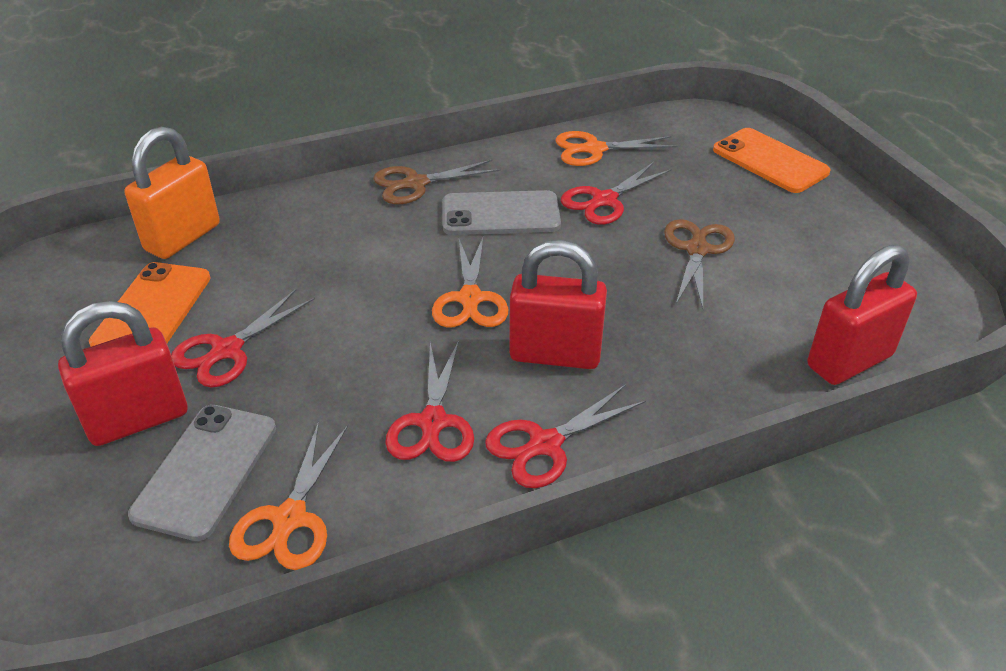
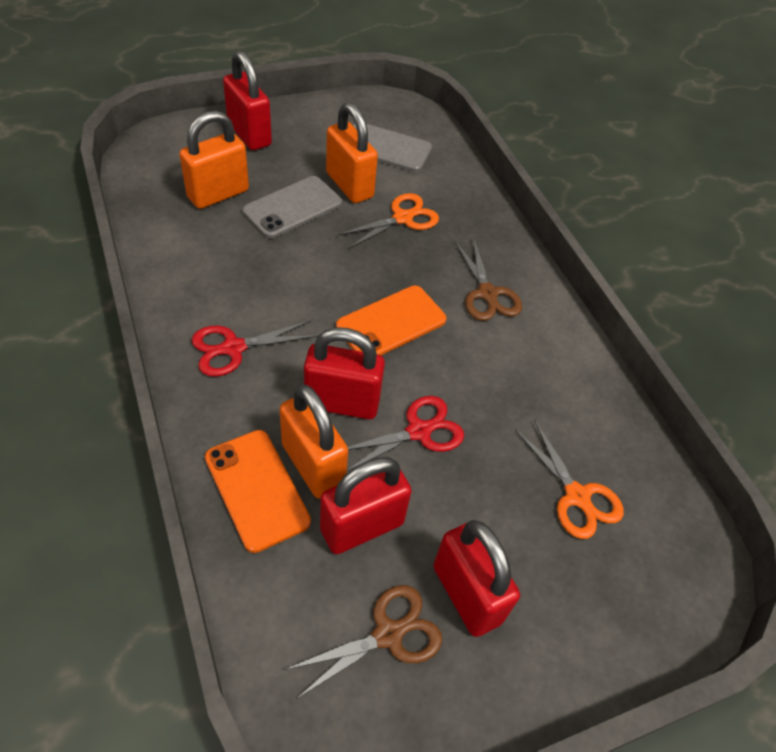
orange padlock: [124,127,220,259] = 1 -> [179,111,249,209] [280,384,348,499] [326,102,378,203] = 3
orange scissors: [229,421,348,570] [432,235,509,327] [555,131,678,166] = 3 -> [338,193,439,248] [515,420,624,539] = 2
red padlock: [58,301,188,446] [509,240,607,369] [807,244,917,385] = 3 -> [223,51,272,150] [304,327,385,419] [320,457,412,554] [433,520,520,637] = 4
red scissors: [171,289,315,388] [385,341,474,462] [485,384,646,488] [561,162,672,224] = 4 -> [191,320,317,377] [347,396,464,471] = 2

